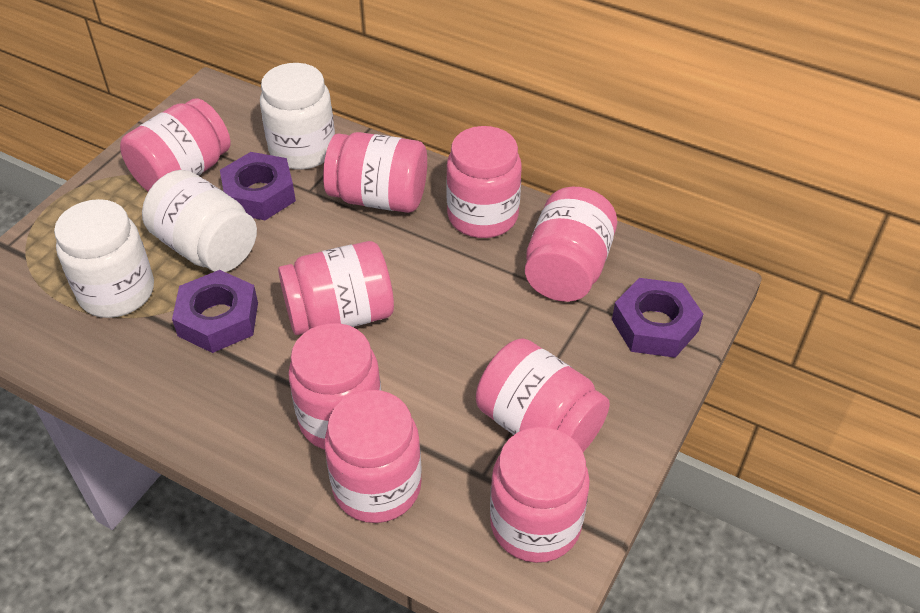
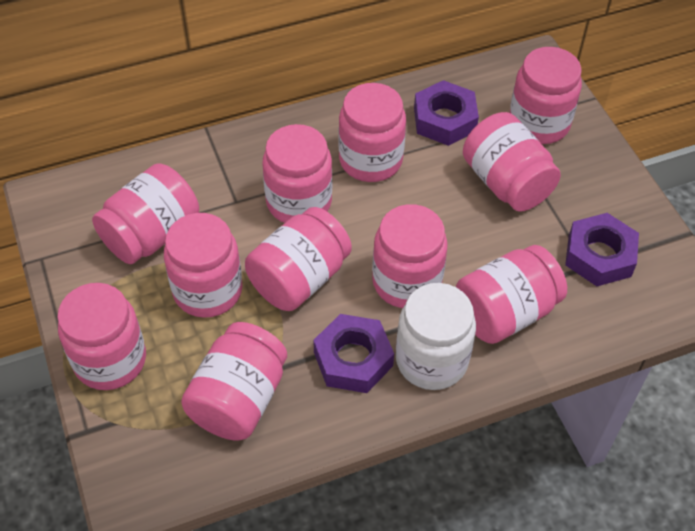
pink jar: [120,98,231,192] [278,241,394,335] [288,323,381,450] [323,132,427,213] [324,390,422,523] [446,126,522,238] [476,338,610,452] [490,427,590,563] [525,187,617,302] = 9 -> [57,283,146,390] [92,164,199,264] [164,213,242,318] [181,322,287,441] [245,207,352,311] [262,124,332,223] [339,83,406,182] [372,204,448,308] [456,245,567,344] [463,112,561,212] [509,47,582,144] = 11
white jar: [54,199,154,318] [142,170,257,272] [260,63,335,170] = 3 -> [396,283,476,390] = 1

